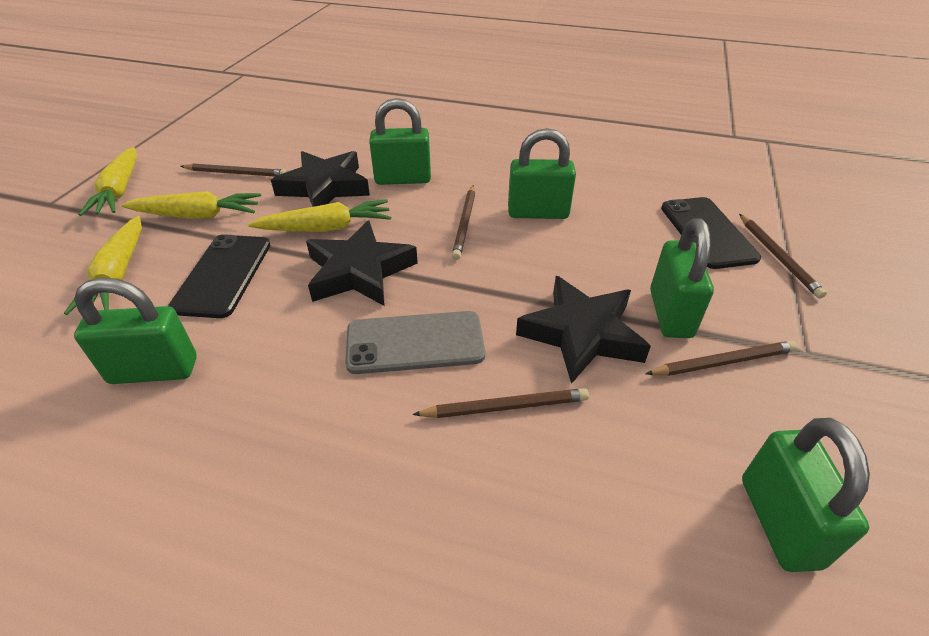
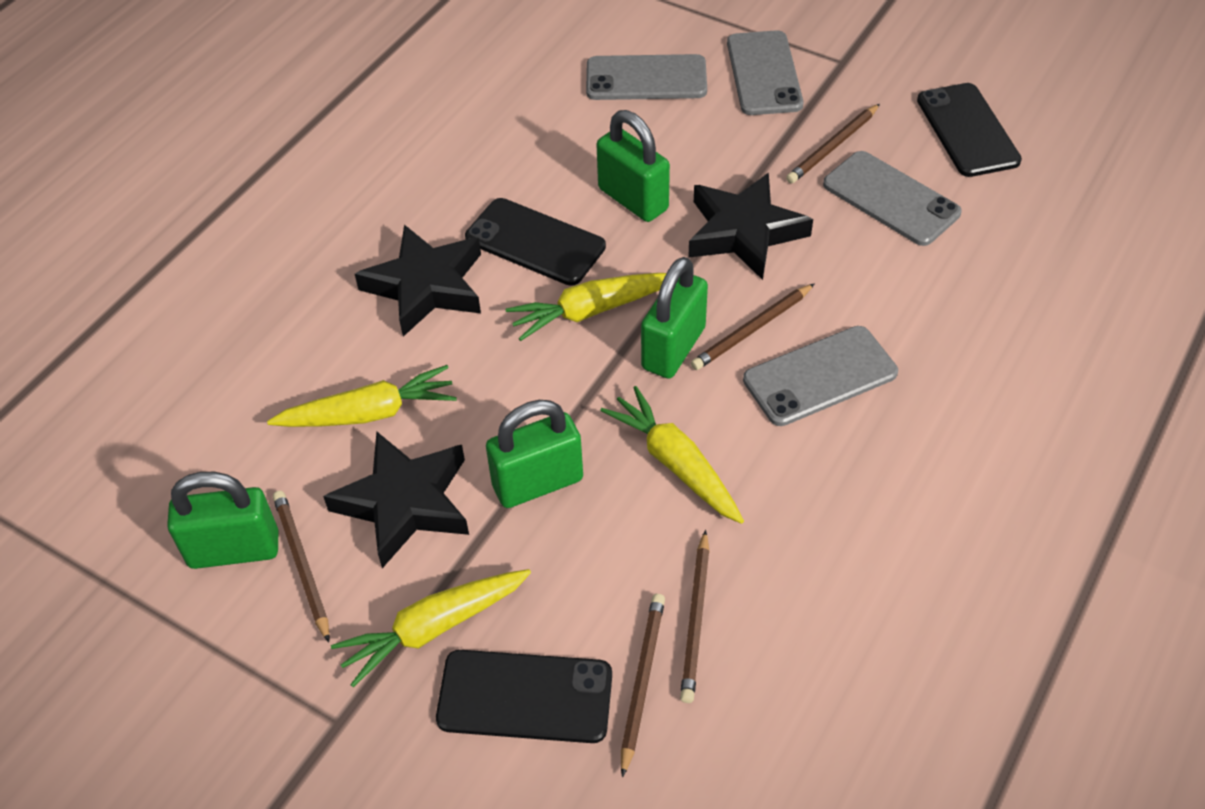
black phone: [168,234,270,318] [661,197,761,269] = 2 -> [436,650,612,743] [465,198,606,286] [917,83,1022,177] = 3
green padlock: [74,278,197,384] [369,98,431,185] [508,128,576,219] [650,218,714,338] [742,418,870,572] = 5 -> [167,472,278,569] [486,400,583,508] [596,110,670,222] [641,257,708,379] = 4
grey phone: [345,311,485,374] = 1 -> [586,54,707,100] [727,30,804,115] [743,326,898,426] [823,151,962,246] = 4

